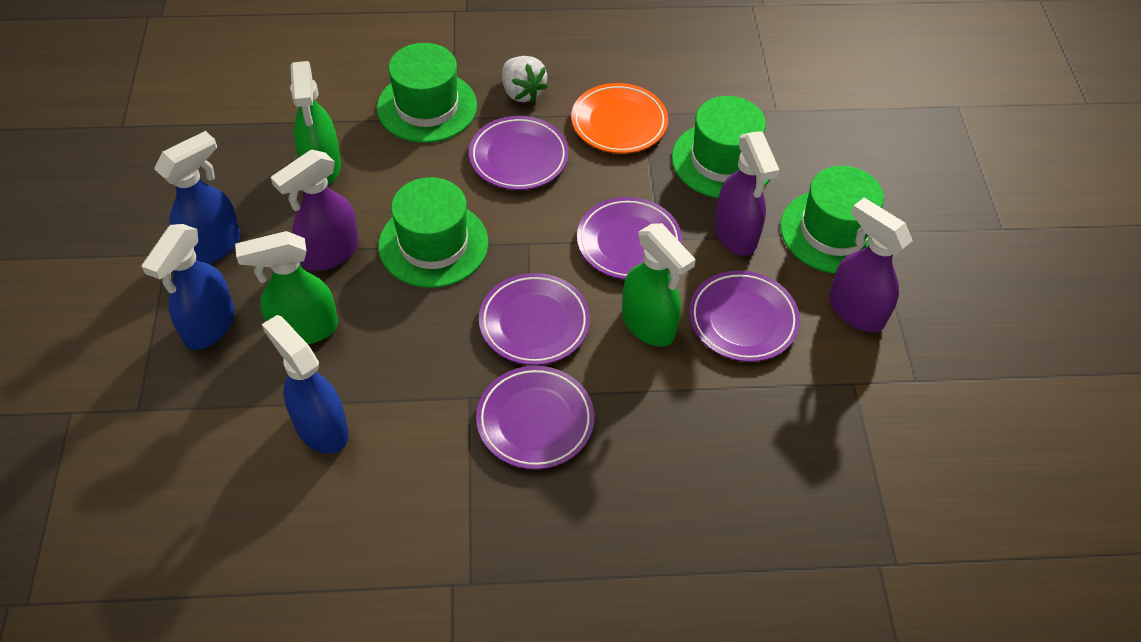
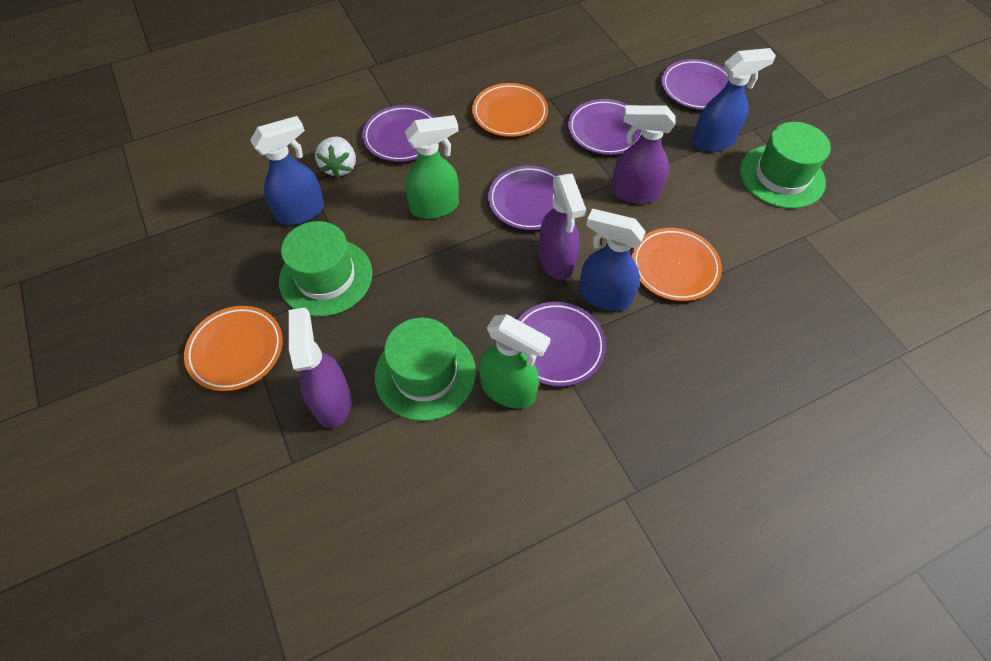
green hat: [377,43,477,143] [378,177,488,288] [672,96,773,198] [780,166,884,274] = 4 -> [279,221,372,316] [375,318,476,421] [740,122,831,209] = 3
green spray bottle: [235,231,338,345] [290,61,341,185] [622,223,696,347] = 3 -> [405,115,459,219] [479,314,551,409] = 2
orange plate: [571,83,668,154] = 1 -> [184,306,283,391] [472,83,548,137] [632,228,722,301] = 3

